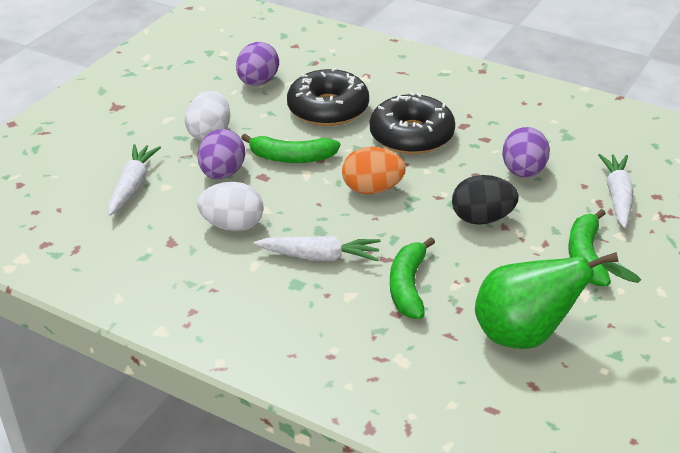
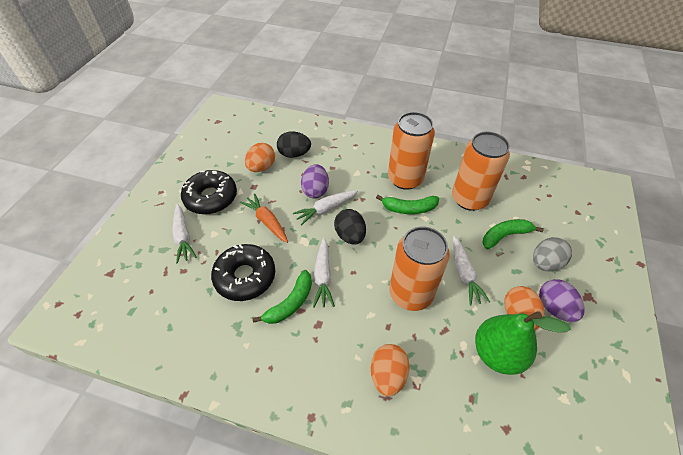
black egg: [452,175,519,225] = 1 -> [277,131,311,158] [334,209,366,244] = 2
grey egg: none = 0 -> [533,237,572,272] = 1
orange can: none = 0 -> [388,112,435,190] [389,226,450,311] [452,131,510,211] = 3
orange carrot: none = 0 -> [240,193,288,243] = 1
orange egg: [342,147,406,194] = 1 -> [245,143,275,172] [371,344,410,397] [504,286,544,330] = 3
purple egg: [197,129,245,179] [236,42,279,86] [502,127,550,178] = 3 -> [301,164,329,198] [539,279,585,322] = 2
white carrot: [108,144,161,216] [253,236,380,261] [598,154,633,228] = 3 -> [172,204,197,263] [293,190,358,226] [313,238,335,308] [453,236,490,305] = 4
white egg: [185,91,230,141] [197,182,263,231] = 2 -> none = 0

